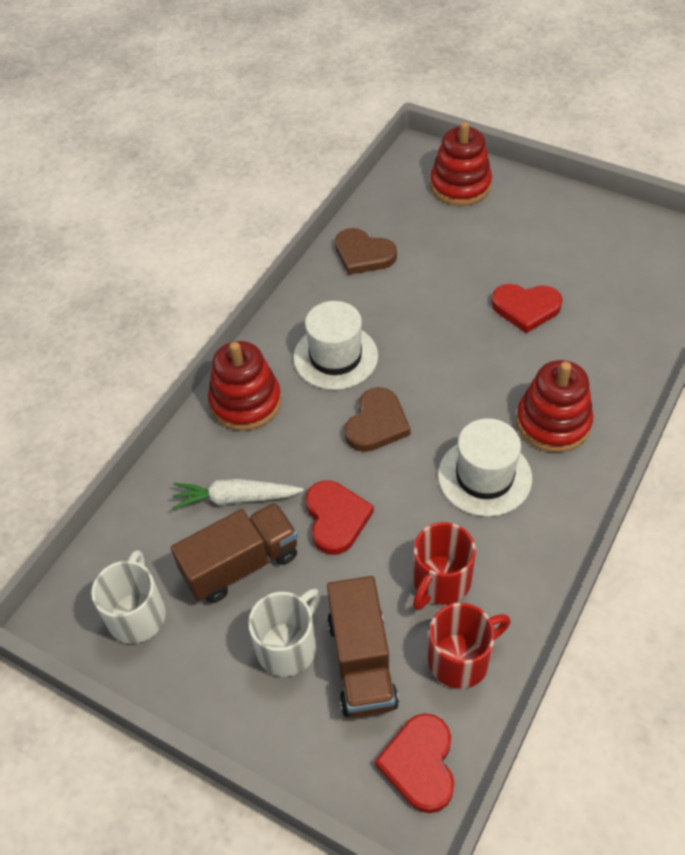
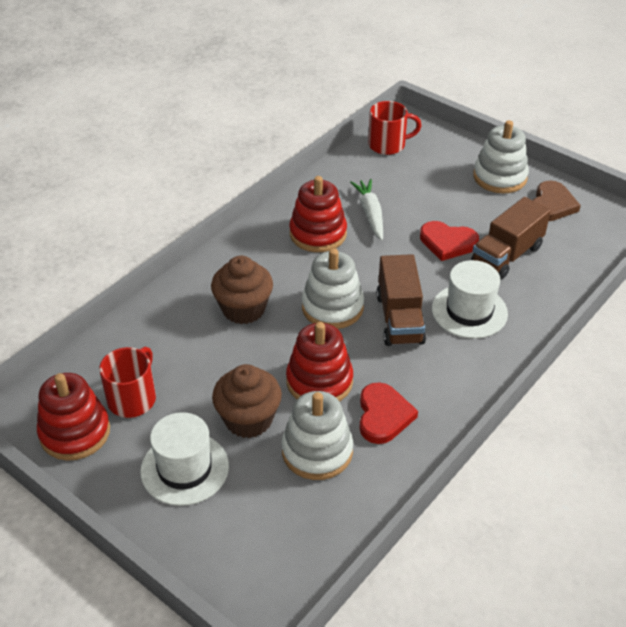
brown cupcake: none = 0 -> [211,256,273,324] [212,364,282,438] = 2
brown heart: [335,228,397,275] [344,387,411,452] = 2 -> [533,181,581,221] = 1
red heart: [305,480,374,555] [375,713,454,813] [491,284,563,333] = 3 -> [359,382,418,444] [420,221,479,261] = 2
white mug: [91,550,166,644] [248,589,321,677] = 2 -> none = 0
white stacking toy: none = 0 -> [281,391,353,480] [302,248,364,329] [473,120,529,193] = 3

